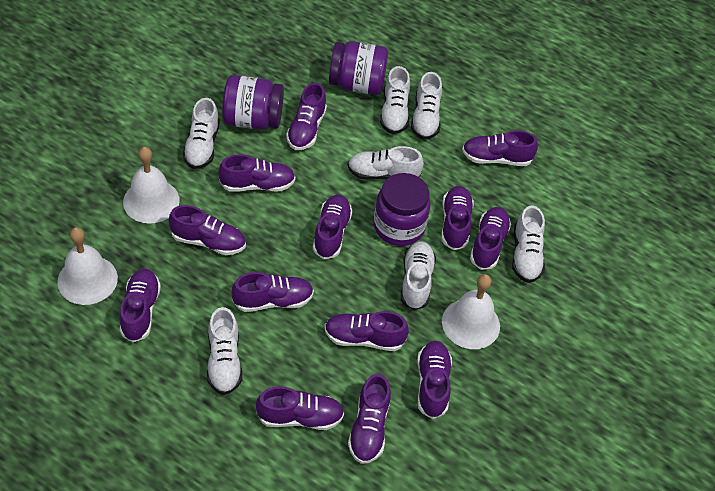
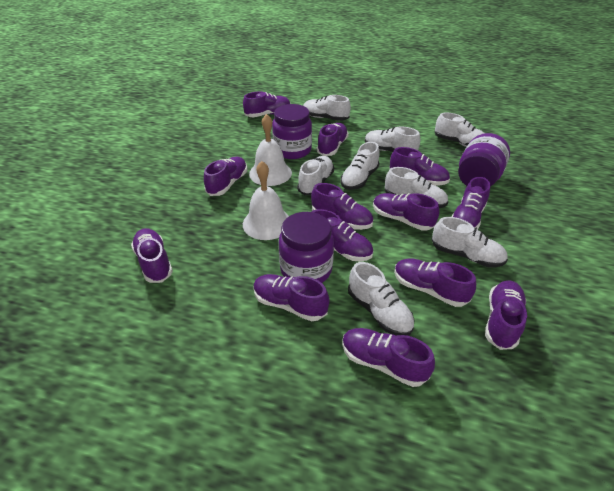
white bell: [57,227,118,305] [123,147,180,224] [442,274,500,349] = 3 -> [243,161,289,240] [249,114,292,186] = 2
white shoe: [183,98,220,169] [207,307,242,395] [348,146,424,180] [380,66,410,134] [401,241,436,310] [411,72,442,140] [512,205,545,283] = 7 -> [297,156,334,195] [303,95,351,121] [340,142,380,190] [348,262,414,336] [365,126,420,152] [385,167,448,208] [432,217,508,267] [435,113,485,147] = 8

